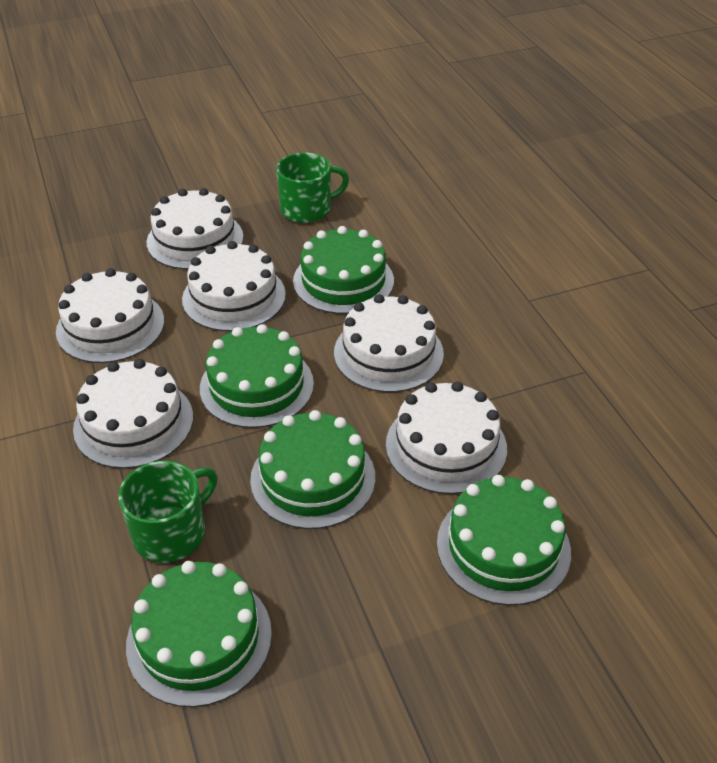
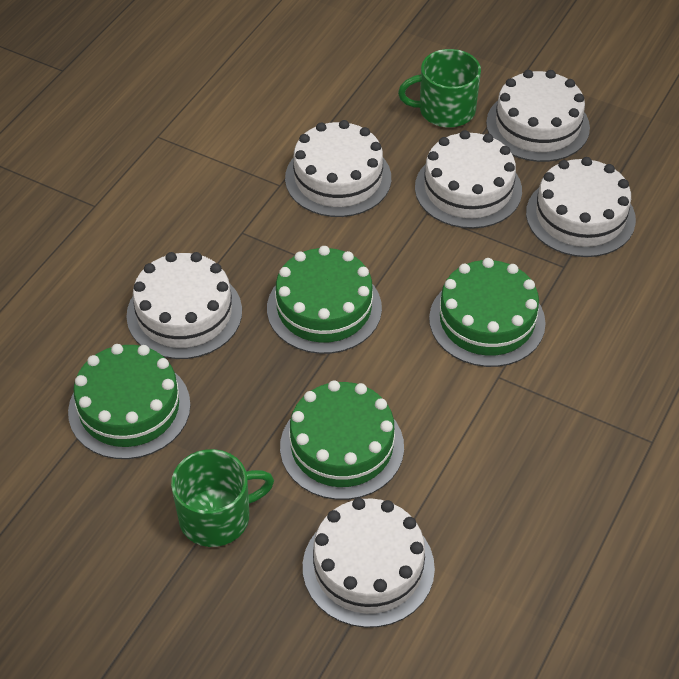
green cake: [126,561,272,707] [200,324,314,428] [250,410,375,529] [293,226,394,314] [437,475,571,606] = 5 -> [68,344,191,459] [267,246,382,354] [280,380,404,500] [429,258,546,367] = 4

